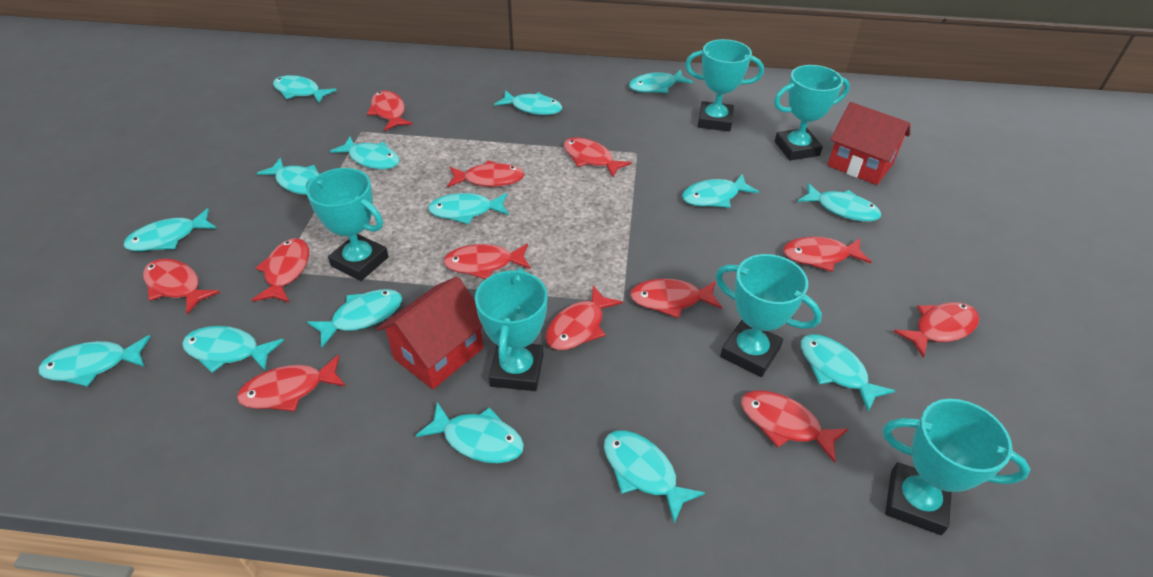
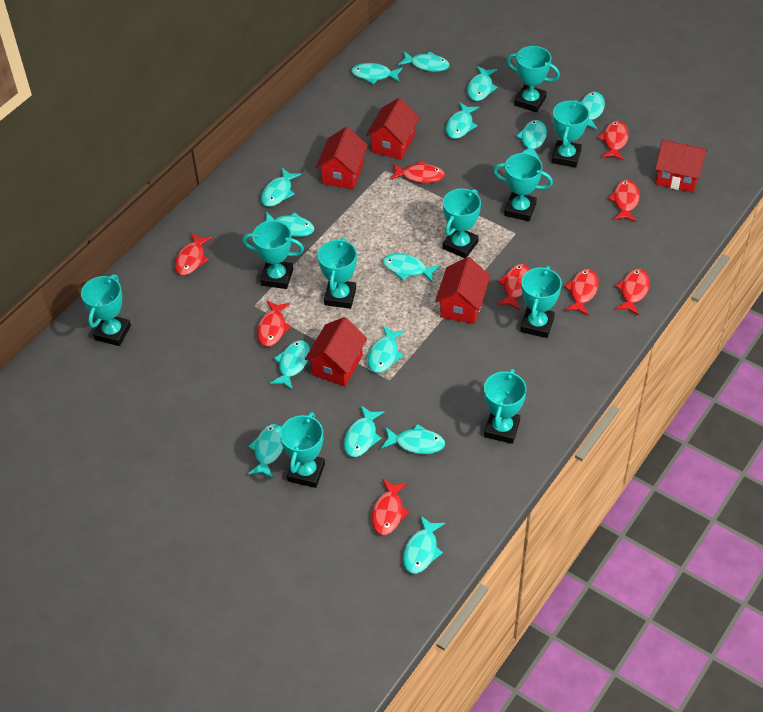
red fish: [143,258,220,314] [237,355,345,412] [252,238,309,303] [367,91,413,131] [443,243,531,279] [447,160,524,187] [545,285,623,350] [564,137,632,177] [630,279,722,318] [741,390,848,463] [783,237,872,272] [893,302,979,358] = 12 -> [174,233,212,275] [257,301,292,347] [371,479,410,535] [390,161,445,183] [497,264,530,310] [564,269,599,316] [598,121,629,160] [608,180,640,222] [615,269,650,315] = 9
red house: [377,277,483,389] [827,102,910,185] = 2 -> [305,317,367,386] [316,127,368,189] [366,98,420,160] [435,257,490,324] [655,140,707,193] = 5
turquoise trophy: [306,168,389,281] [475,268,548,391] [685,39,764,131] [715,254,822,377] [774,65,850,161] [883,399,1030,535] = 6 -> [81,274,131,346] [242,221,304,289] [280,412,325,488] [318,238,357,309] [443,189,481,258] [484,369,527,444] [493,153,553,221] [506,46,560,112] [520,266,562,338] [551,100,589,168] = 10

